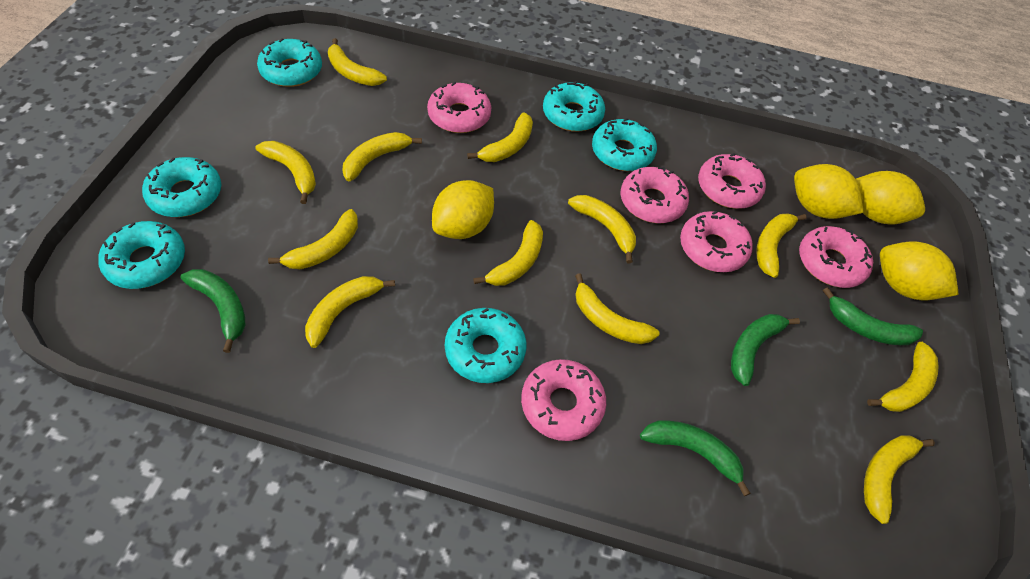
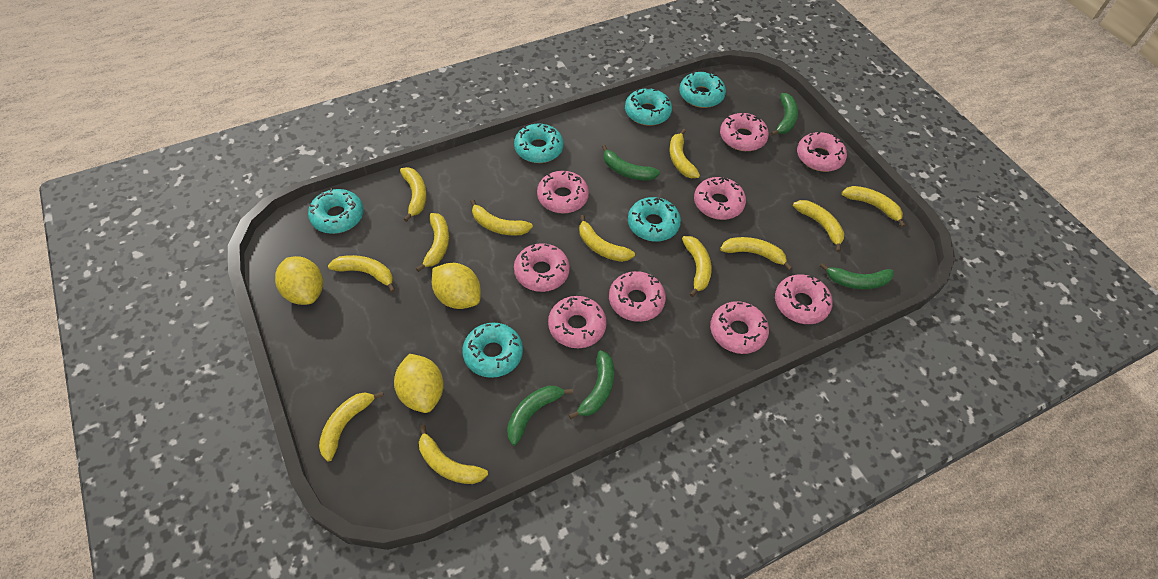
green banana: [181,269,245,353] [640,421,750,496] [731,314,800,386] [823,287,923,345] = 4 -> [507,386,573,445] [569,350,614,419] [602,145,660,181] [771,93,798,136] [820,263,894,289] = 5
pink donut: [427,82,491,133] [521,359,606,441] [621,167,689,223] [680,211,753,272] [698,153,766,209] [799,226,873,288] = 6 -> [514,243,570,292] [537,171,589,213] [548,296,607,348] [609,271,666,322] [694,177,746,220] [710,301,769,354] [720,113,769,151] [775,274,833,324] [797,132,847,172] = 9
yellow lemon: [432,180,494,239] [794,164,864,219] [856,171,925,224] [880,241,959,300] = 4 -> [275,256,323,305] [394,354,444,413] [432,263,481,309] = 3

